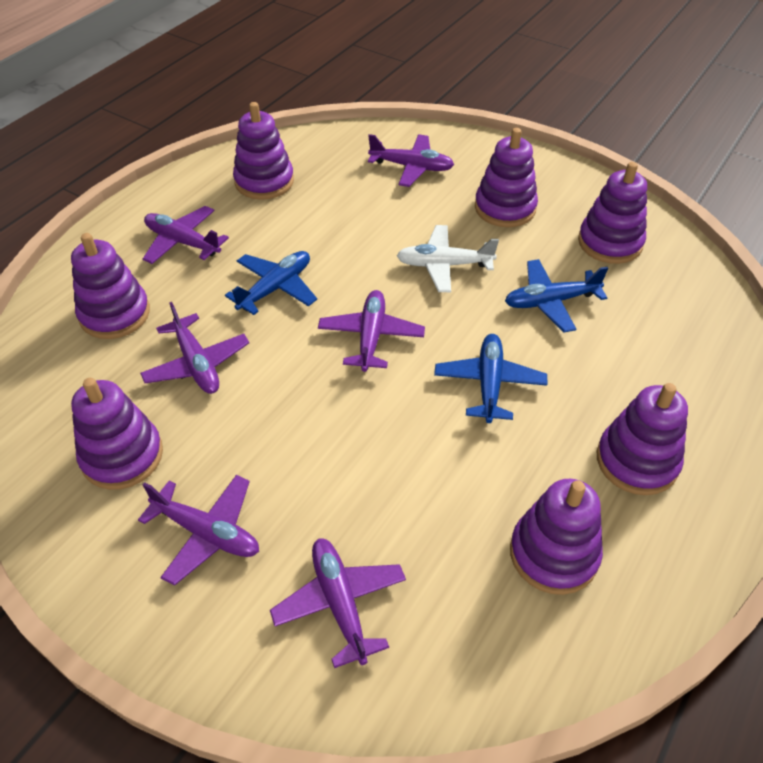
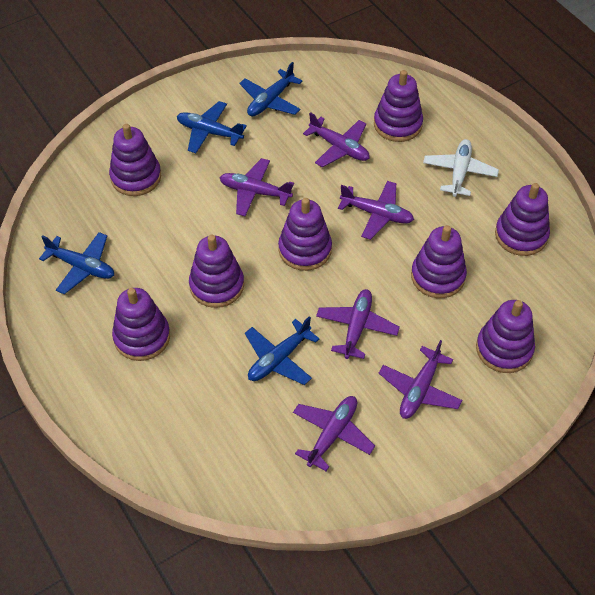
blue plane: [225,251,317,315] [434,334,547,423] [505,259,608,332] = 3 -> [39,232,114,294] [177,101,247,153] [239,62,303,116] [245,316,320,385] = 4
purple stacking toy: [71,233,150,339] [71,378,163,490] [233,102,294,200] [475,128,538,227] [510,479,603,595] [578,162,647,264] [597,383,688,495] = 7 -> [109,124,161,196] [112,288,170,361] [189,235,244,308] [278,198,332,271] [374,70,423,142] [411,225,467,298] [476,300,535,373] [495,183,550,256] = 8

